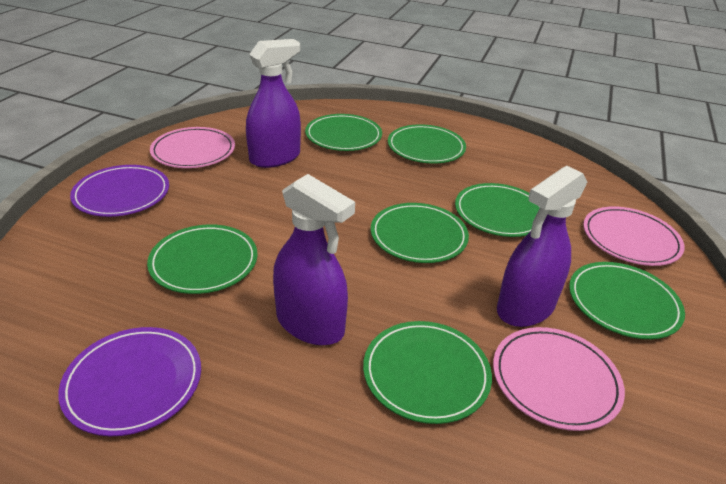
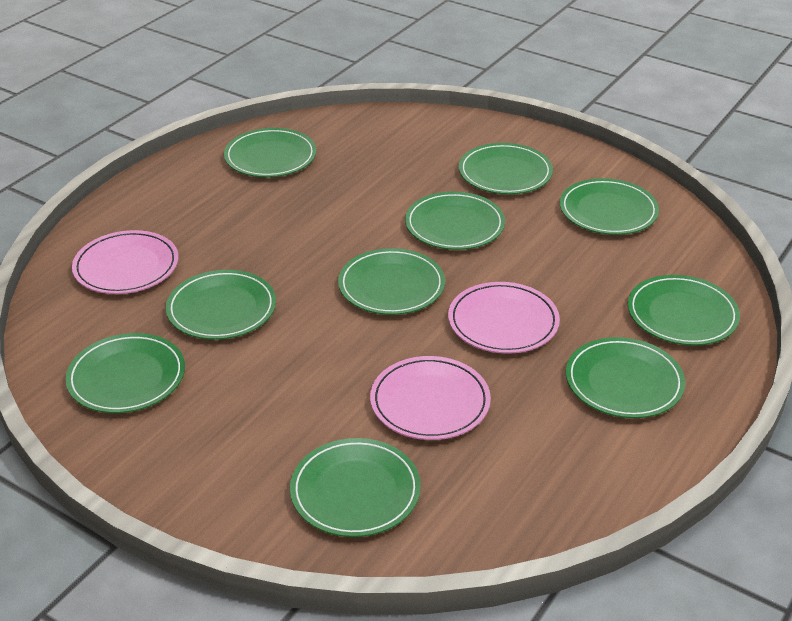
green plate: [147,224,258,294] [305,114,382,151] [363,321,492,424] [371,203,469,263] [388,124,466,164] [455,183,540,237] [569,262,685,339] = 7 -> [65,333,185,413] [166,270,276,340] [224,128,316,177] [290,438,421,537] [338,248,445,315] [405,192,505,250] [459,143,553,194] [560,178,659,235] [566,337,685,418] [628,275,740,346] = 10
purple plate: [58,327,201,436] [70,165,169,217] = 2 -> none = 0
purple spray bottle: [246,39,301,168] [273,174,355,345] [497,166,587,327] = 3 -> none = 0

